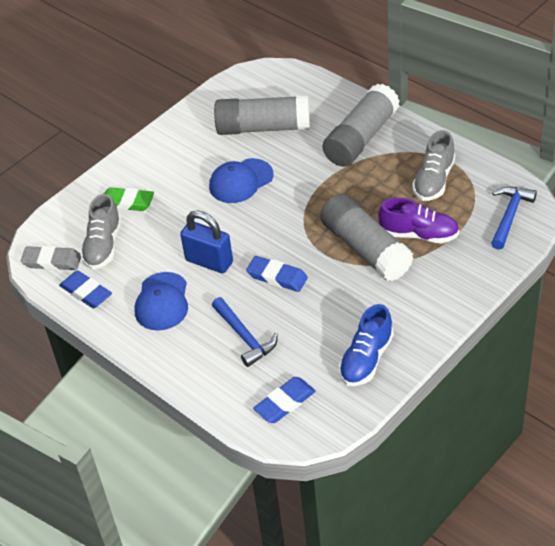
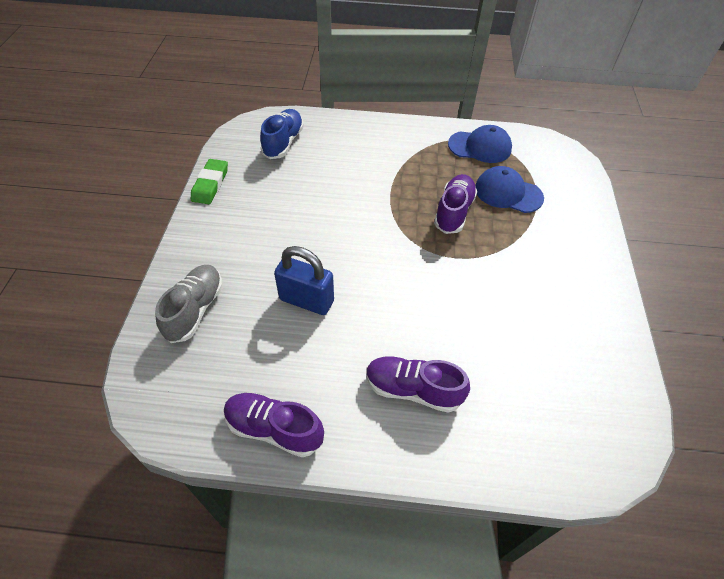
blue eraser: [59,270,112,308] [246,256,308,292] [253,377,316,423] = 3 -> none = 0
blue hammer: [212,297,278,367] [491,186,537,249] = 2 -> none = 0
grey eraser: [21,246,81,270] = 1 -> none = 0
grey glue stick: [214,95,310,135] [320,194,414,282] [323,84,400,167] = 3 -> none = 0
grey shoe: [80,194,121,270] [412,130,455,201] = 2 -> [155,265,223,343] = 1
purple shoe: [378,198,459,243] = 1 -> [224,393,324,457] [366,356,470,413] [434,174,477,234] = 3

